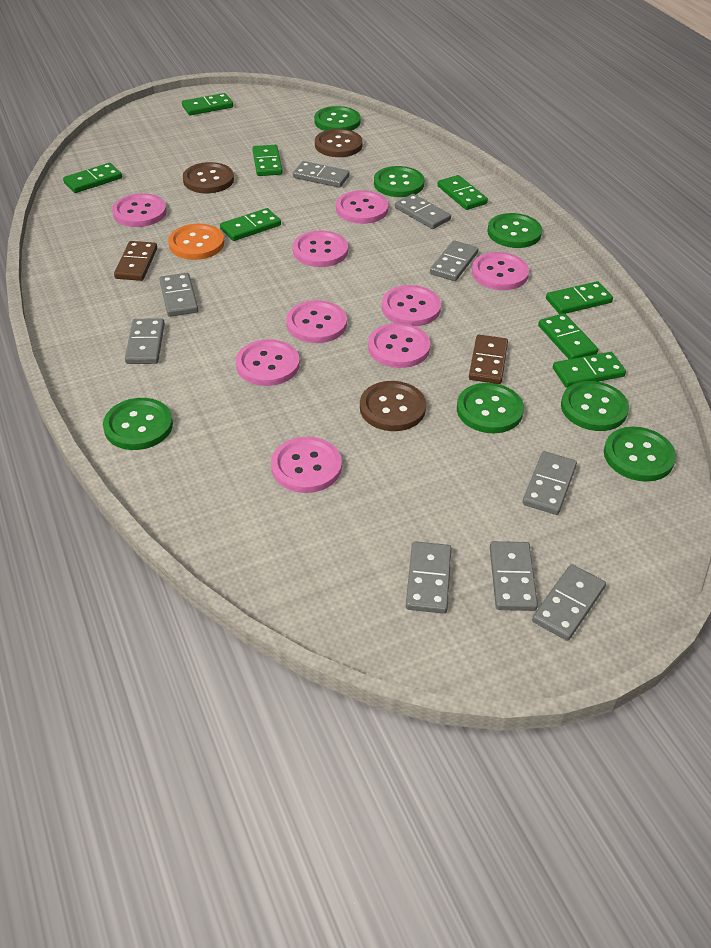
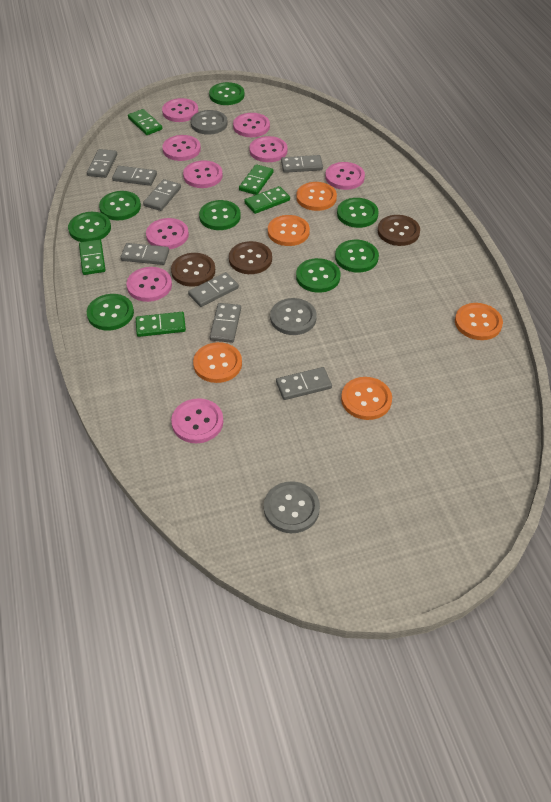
brown domino: [114,241,157,281] [469,335,508,384] = 2 -> none = 0
green button: [103,398,173,450] [314,106,360,131] [374,166,424,197] [457,383,524,433] [487,213,542,248] [561,381,629,431] [604,427,676,482] = 7 -> [68,212,111,242] [87,294,134,331] [99,191,141,220] [199,200,241,230] [209,82,244,105] [296,258,341,293] [335,240,379,272] [337,198,379,228] = 8
green domino: [63,163,122,193] [182,93,233,115] [220,208,281,241] [252,145,282,176] [437,175,488,210] [538,313,598,359] [546,281,613,314] [553,352,626,388] = 8 -> [79,239,105,275] [128,109,162,135] [136,312,186,337] [239,164,273,195] [244,186,290,214] = 5
grey button: none = 0 -> [191,110,228,135] [264,481,320,533] [270,298,317,335] = 3
grey domino: [125,318,165,364] [159,273,198,317] [293,161,350,188] [395,194,451,229] [406,541,451,614] [430,240,478,281] [490,541,538,611] [522,451,577,515] [532,564,606,641] = 9 -> [87,149,117,178] [112,166,157,186] [121,243,169,265] [143,179,181,211] [188,272,239,307] [210,303,241,343] [276,367,332,400] [281,155,323,173] = 8
orange button: [168,224,224,260] = 1 -> [193,342,242,383] [268,215,310,246] [296,182,337,211] [341,377,392,420] [455,303,503,340] = 5

